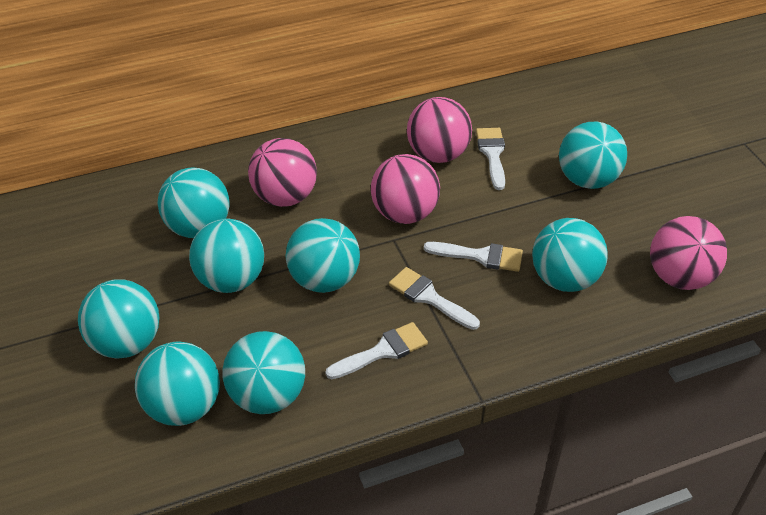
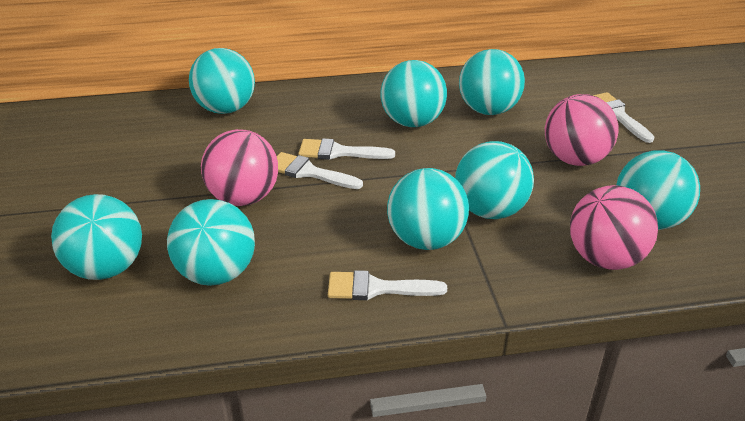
pink ball: [248,138,317,207] [371,154,440,224] [407,97,472,163] [650,216,727,290] = 4 -> [201,129,278,206] [545,94,618,166] [570,185,658,270] = 3

